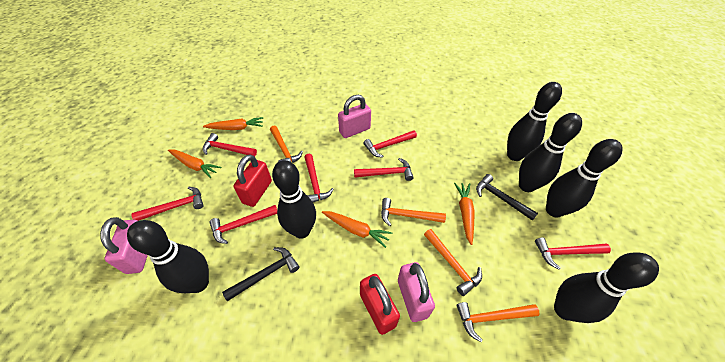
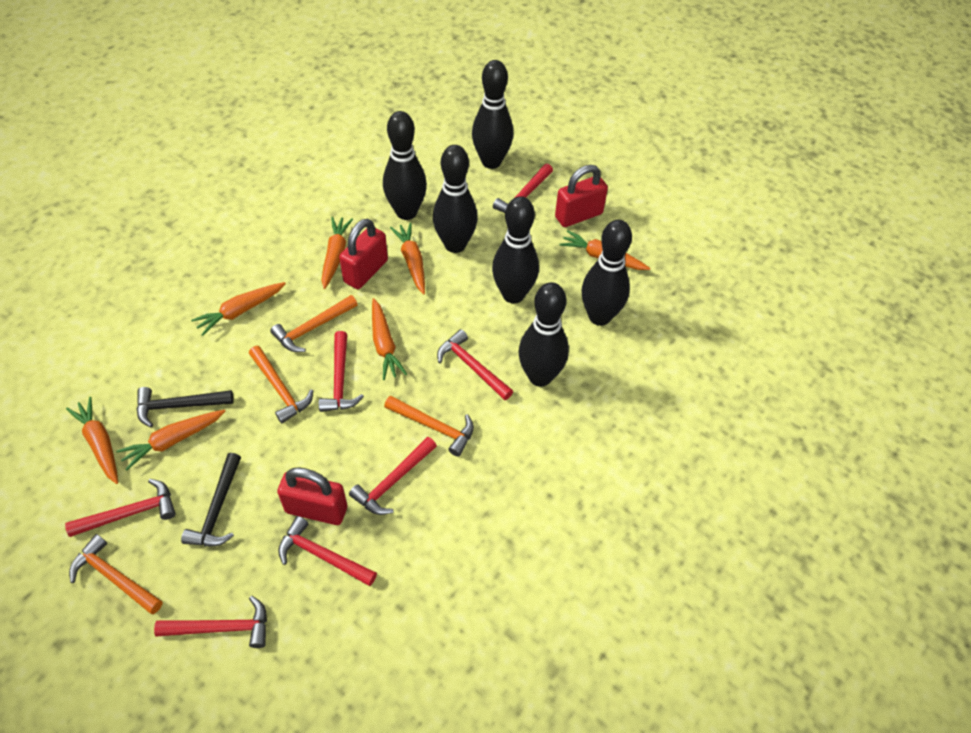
orange carrot: [168,149,221,178] [203,117,263,130] [322,211,392,248] [454,183,475,245] = 4 -> [66,397,118,484] [117,410,225,471] [191,282,286,336] [321,217,353,289] [372,298,407,380] [390,223,425,295] [559,230,650,270] = 7
pink padlock: [100,217,148,274] [338,95,371,138] [398,262,435,322] = 3 -> none = 0
red padlock: [233,154,272,207] [360,274,400,335] = 2 -> [277,467,347,525] [339,219,388,289] [555,165,608,227] = 3

